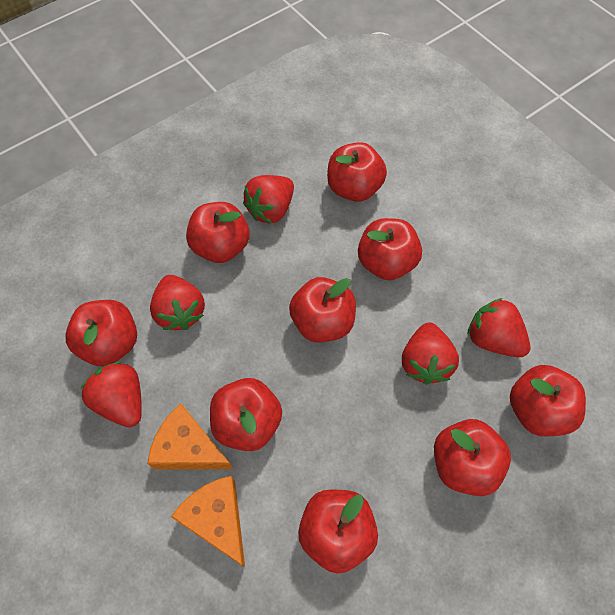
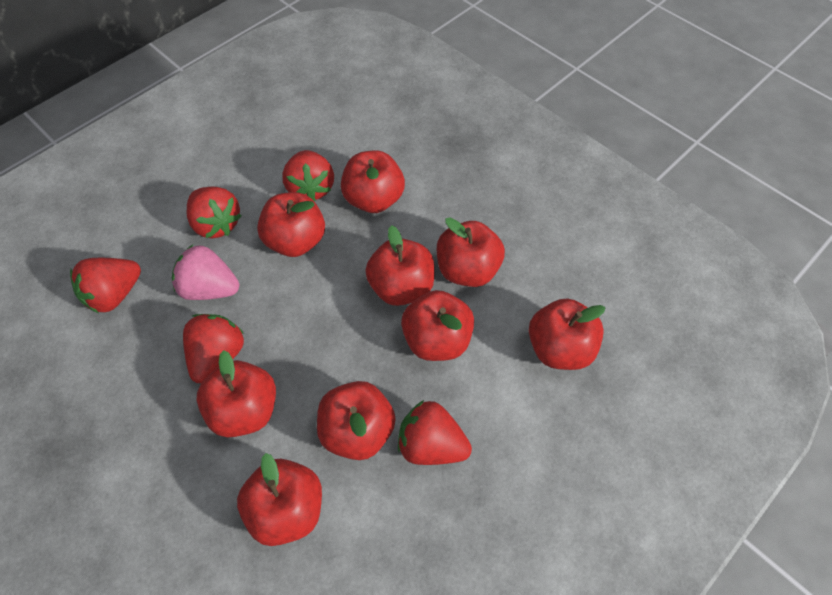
orange cheese: [147,403,233,469] [171,476,245,567] = 2 -> none = 0
pink strawberry: none = 0 -> [172,245,239,300] = 1

